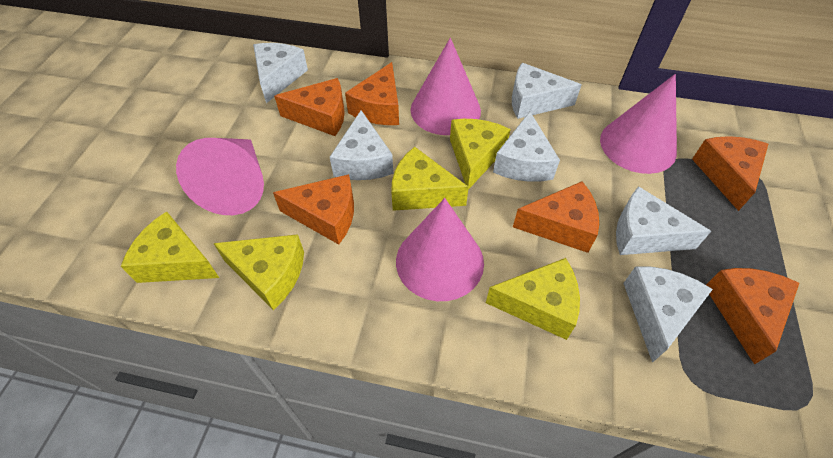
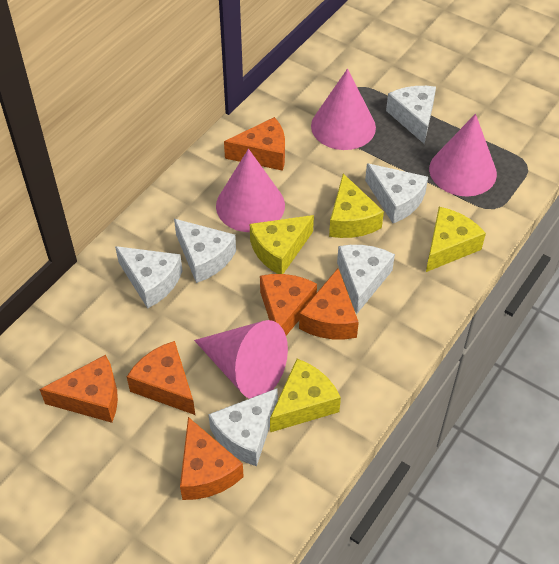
yellow cheese: [121,211,219,283] [213,234,304,310] [391,147,469,211] [450,119,511,190] [486,258,580,340] = 5 -> [250,215,314,274] [270,359,341,432] [329,173,384,238] [426,207,486,272] = 4

